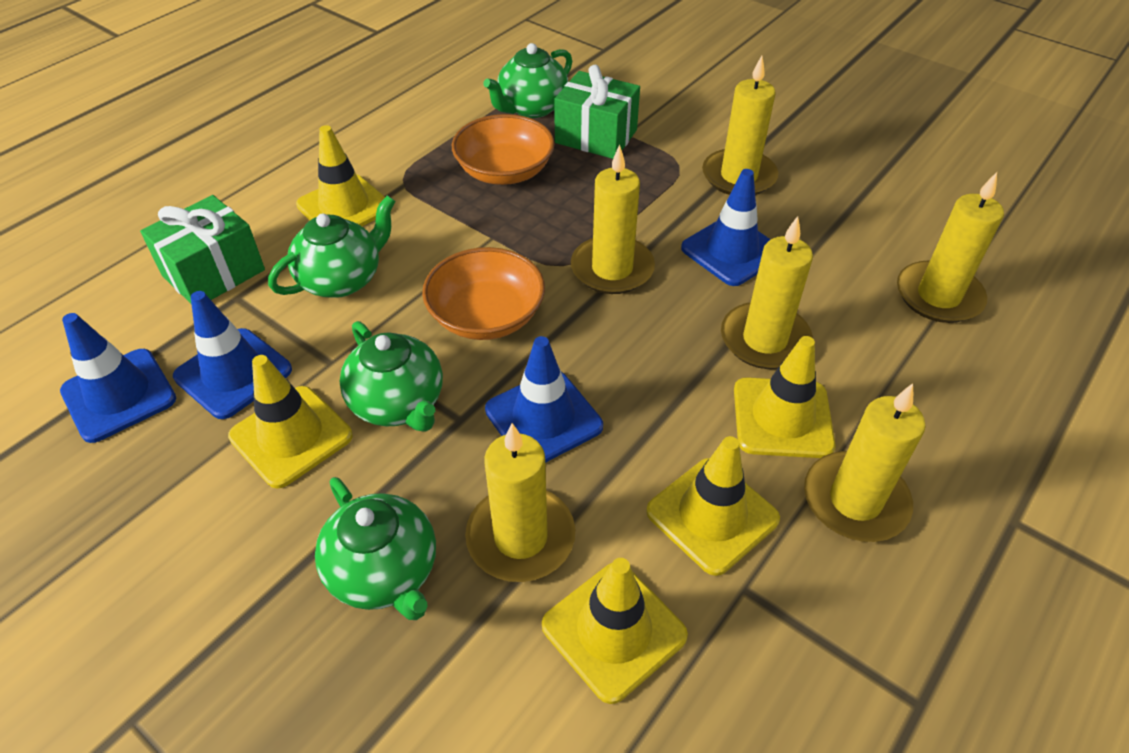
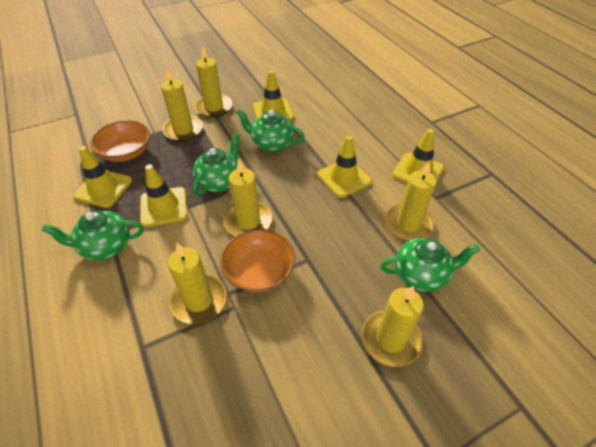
blue traffic cone: [60,313,176,443] [173,291,292,419] [485,336,603,463] [681,169,771,286] = 4 -> none = 0
green gift: [140,195,265,304] [554,65,640,159] = 2 -> none = 0

